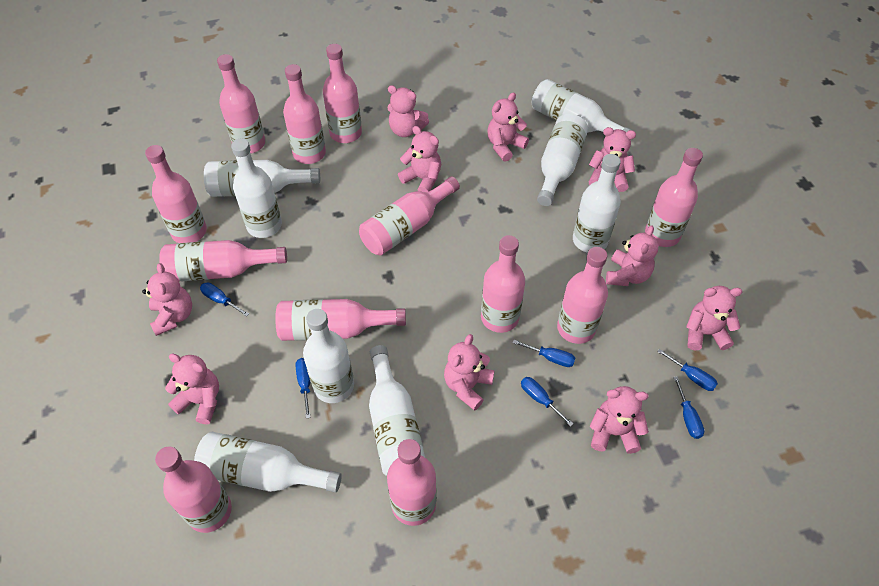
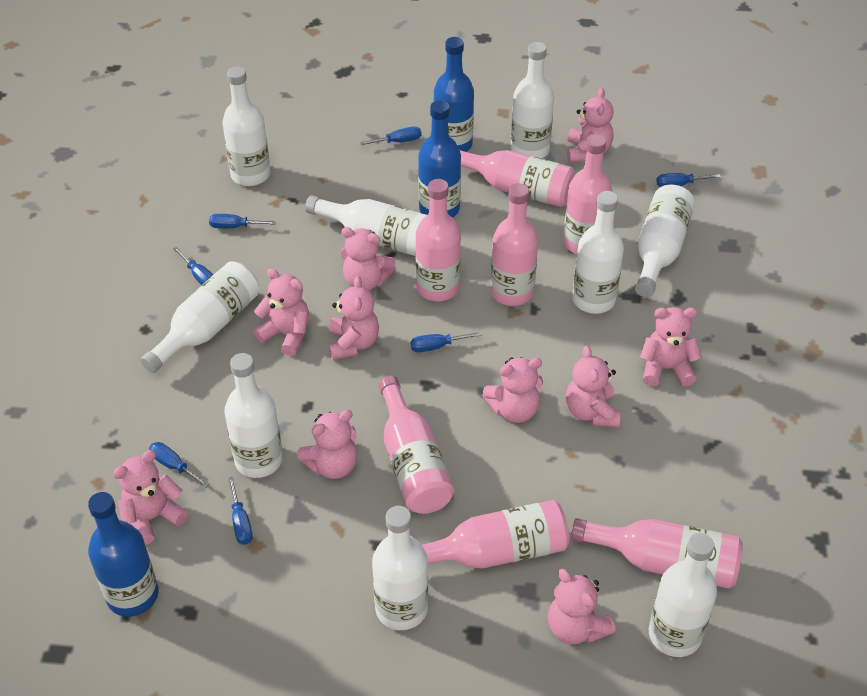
blue bottle: none = 0 -> [88,492,159,617] [418,100,461,218] [434,37,474,152] = 3
blue screwdriver: [200,282,249,317] [296,358,311,419] [513,340,575,367] [521,377,574,427] [657,349,718,391] [673,376,704,439] = 6 -> [149,442,210,487] [173,247,213,285] [209,214,276,228] [228,477,253,545] [360,127,421,145] [410,332,482,352] [657,173,721,187] = 7
pink bottle: [145,145,207,243] [155,446,232,533] [159,240,287,282] [217,54,265,153] [275,299,406,341] [283,64,326,164] [323,44,362,143] [359,176,460,256] [387,439,437,526] [481,235,525,333] [557,247,608,344] [645,148,703,247] = 12 -> [378,376,454,514] [416,179,461,301] [422,500,569,569] [459,149,576,207] [491,183,538,306] [563,134,612,254] [571,518,743,589] = 7
white bottle: [194,432,342,493] [204,160,320,197] [231,139,282,238] [303,309,354,403] [369,345,425,476] [532,79,633,132] [537,114,588,206] [573,154,621,253] = 8 -> [141,261,259,373] [222,66,271,186] [224,353,283,478] [305,195,426,256] [372,506,428,630] [510,42,554,159] [572,191,624,314] [635,185,695,297] [649,533,717,657] = 9

